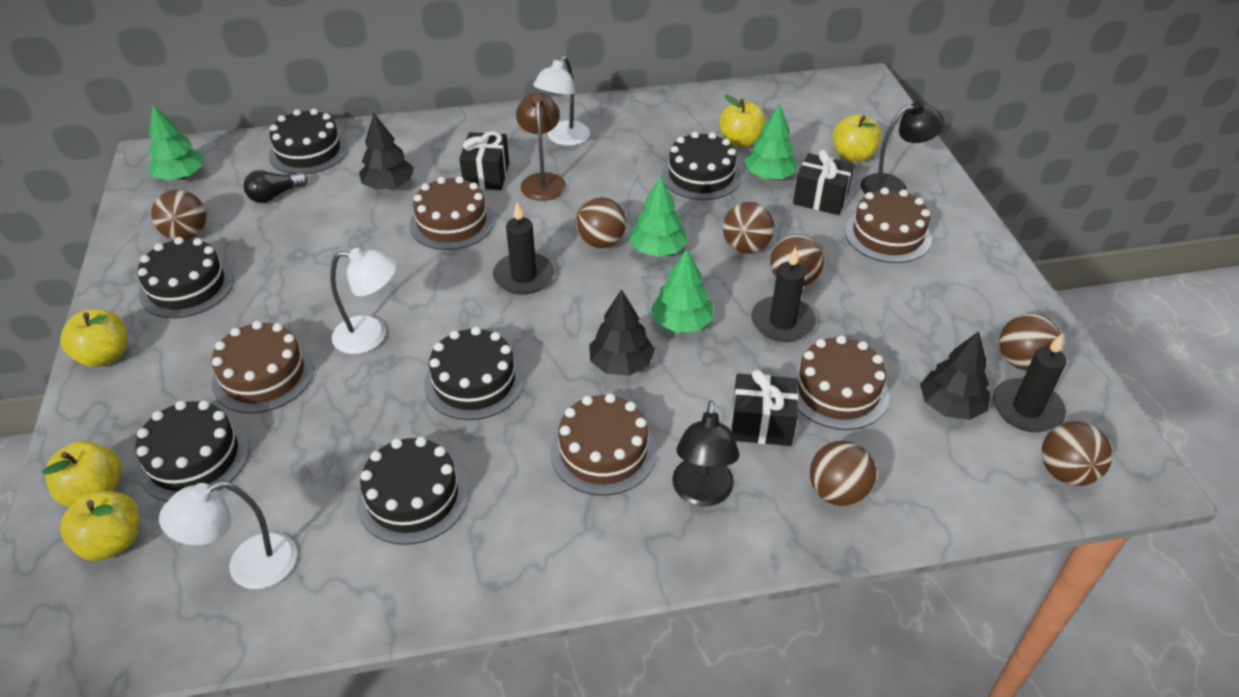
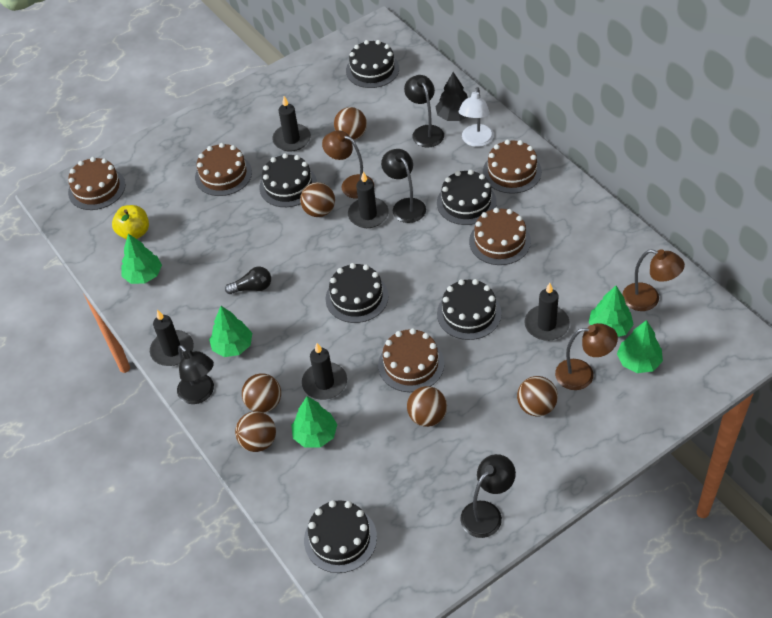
black candle: [493,202,554,295] [751,247,816,342] [993,334,1067,432] = 3 -> [150,309,194,366] [272,96,311,152] [302,343,347,400] [348,172,389,228] [525,283,570,341] = 5
black gift: [459,131,509,190] [731,370,798,446] [793,150,854,215] = 3 -> none = 0
black lamp: [672,400,740,506] [861,101,945,194] = 2 -> [177,345,214,404] [381,149,426,223] [404,75,444,147] [460,454,516,538] = 4
black tree: [359,114,414,190] [589,289,655,376] [920,331,991,420] = 3 -> [435,72,468,121] = 1
brown ball: [151,190,207,240] [575,197,626,248] [723,202,775,253] [770,234,824,286] [810,441,877,507] [999,313,1061,371] [1042,421,1112,486] = 7 -> [235,411,276,452] [242,373,281,413] [300,182,335,217] [334,107,367,140] [407,386,447,427] [517,376,558,416] = 6
brown lamp: [516,93,566,201] = 1 -> [322,130,374,199] [555,323,618,390] [622,249,685,311] = 3
green tree: [148,104,204,180] [629,176,688,257] [651,248,713,333] [744,103,798,179] = 4 -> [121,234,162,284] [209,306,252,357] [291,396,337,448] [589,286,634,337] [617,320,663,373] = 5
white lamp: [159,481,297,589] [330,248,397,354] [533,56,590,146] = 3 -> [458,87,494,147] = 1
yellow apple: [42,441,122,507] [60,309,127,367] [60,491,139,561] [719,95,766,147] [832,114,882,162] = 5 -> [112,205,149,239] = 1

